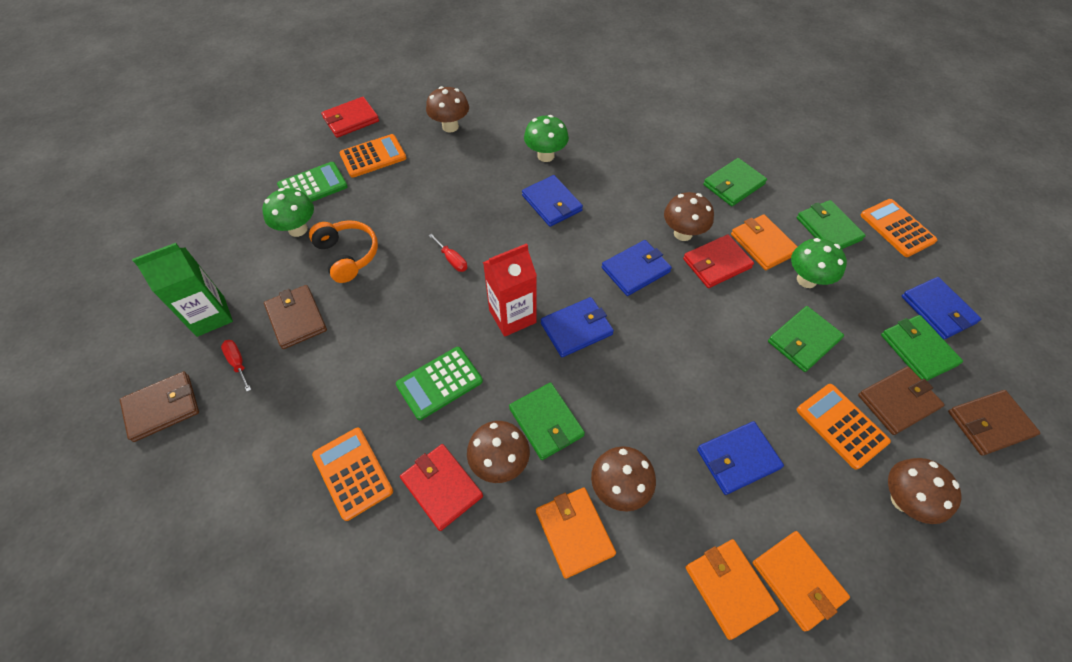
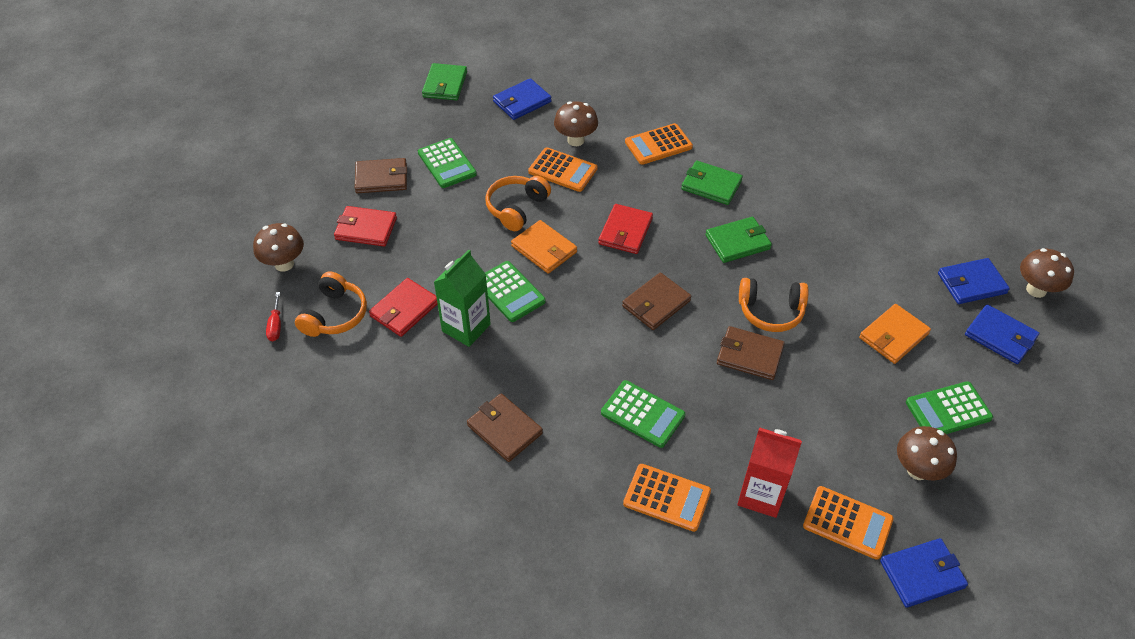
blue wallet: [522,175,583,227] [541,297,614,357] [602,240,672,296] [697,421,784,495] [902,277,981,339] = 5 -> [493,78,551,120] [880,538,968,608] [938,258,1010,304] [965,304,1039,364] = 4
brown mushroom: [426,86,469,132] [467,421,530,483] [591,446,656,511] [664,192,714,241] [888,458,961,524] = 5 -> [253,223,304,272] [554,101,598,146] [897,426,957,481] [1020,248,1074,298] = 4
green calculator: [277,162,348,202] [396,347,483,420] = 2 -> [418,138,477,188] [485,261,546,322] [601,380,685,448] [906,381,993,434] = 4
green mushroom: [262,188,314,237] [524,115,569,162] [791,238,847,288] = 3 -> none = 0
green wallet: [509,382,585,460] [703,158,767,206] [768,306,844,372] [797,200,866,249] [881,315,963,381] = 5 -> [422,63,467,101] [681,161,743,205] [706,217,772,263] = 3
orange headphones: [309,220,378,283] = 1 -> [295,271,367,337] [485,176,551,231] [739,278,808,332] = 3
orange wallet: [536,488,616,579] [685,539,779,640] [731,215,797,270] [753,531,850,632] = 4 -> [511,220,577,274] [859,304,931,364] = 2
red screwdriver: [221,340,251,392] [428,233,467,272] = 2 -> [266,292,281,341] = 1

